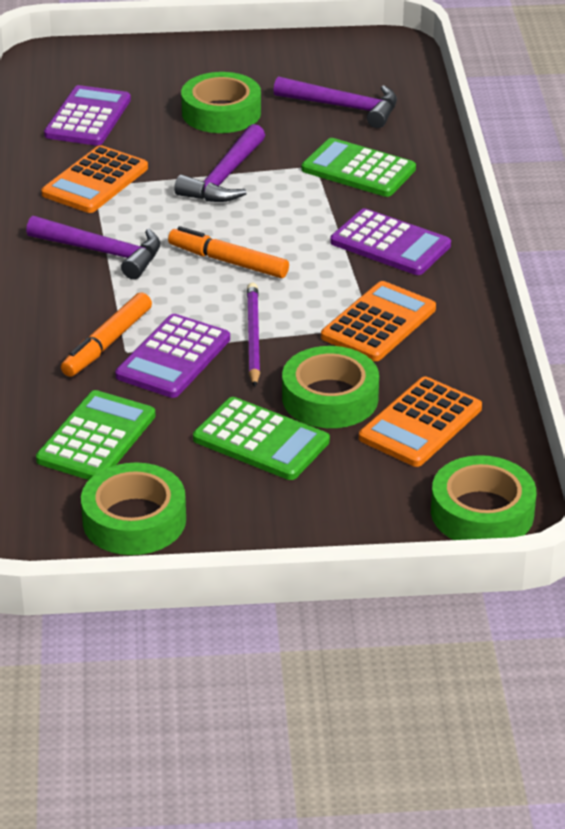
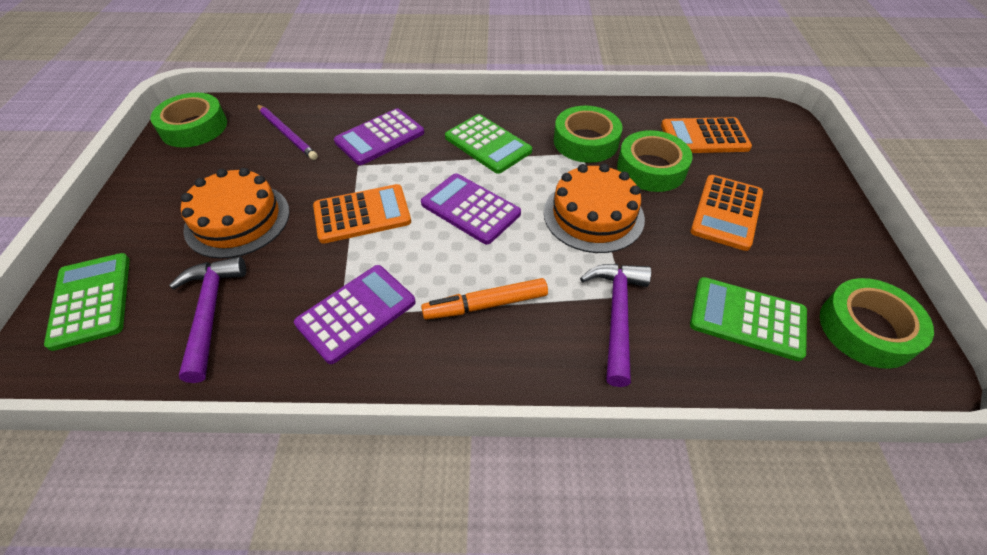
orange cake: none = 0 -> [181,168,290,259] [544,164,645,253] = 2
orange marker: [61,292,152,377] [168,226,289,278] = 2 -> [421,278,548,320] = 1
purple hammer: [26,216,160,279] [174,124,265,202] [273,76,397,128] = 3 -> [169,257,246,383] [580,264,651,387] = 2

